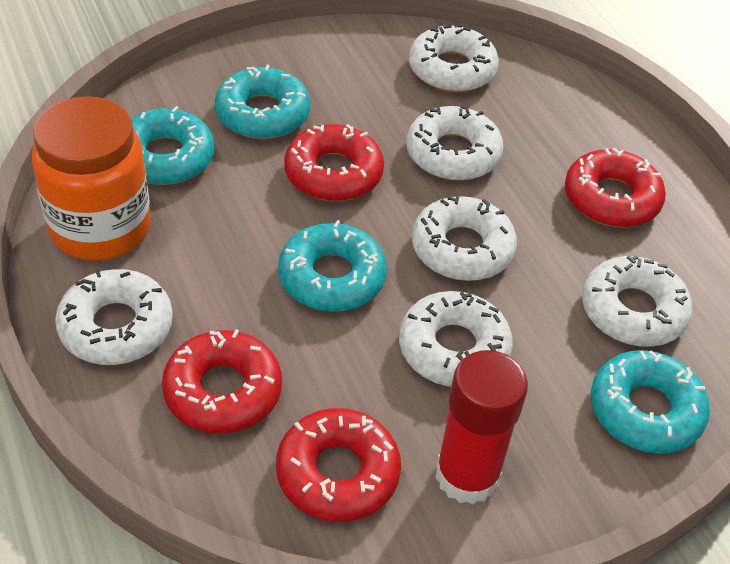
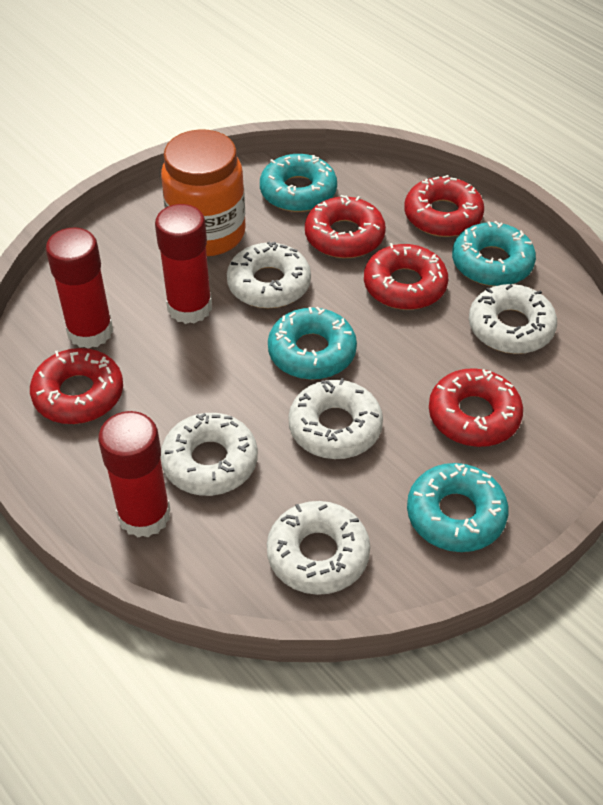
red donut: [162,329,282,434] [276,408,401,522] [284,124,384,201] [565,148,666,228] = 4 -> [30,348,123,424] [305,195,386,258] [364,243,448,310] [404,175,484,237] [429,368,523,447] = 5
red glue stick: [435,350,528,505] = 1 -> [46,228,113,348] [98,411,171,538] [155,204,212,324] = 3
white donut: [55,269,173,365] [399,291,513,387] [406,105,504,181] [409,24,499,92] [412,196,517,281] [582,256,692,347] = 6 -> [161,413,258,496] [227,242,311,308] [267,501,370,595] [288,378,383,459] [469,284,557,354] = 5

